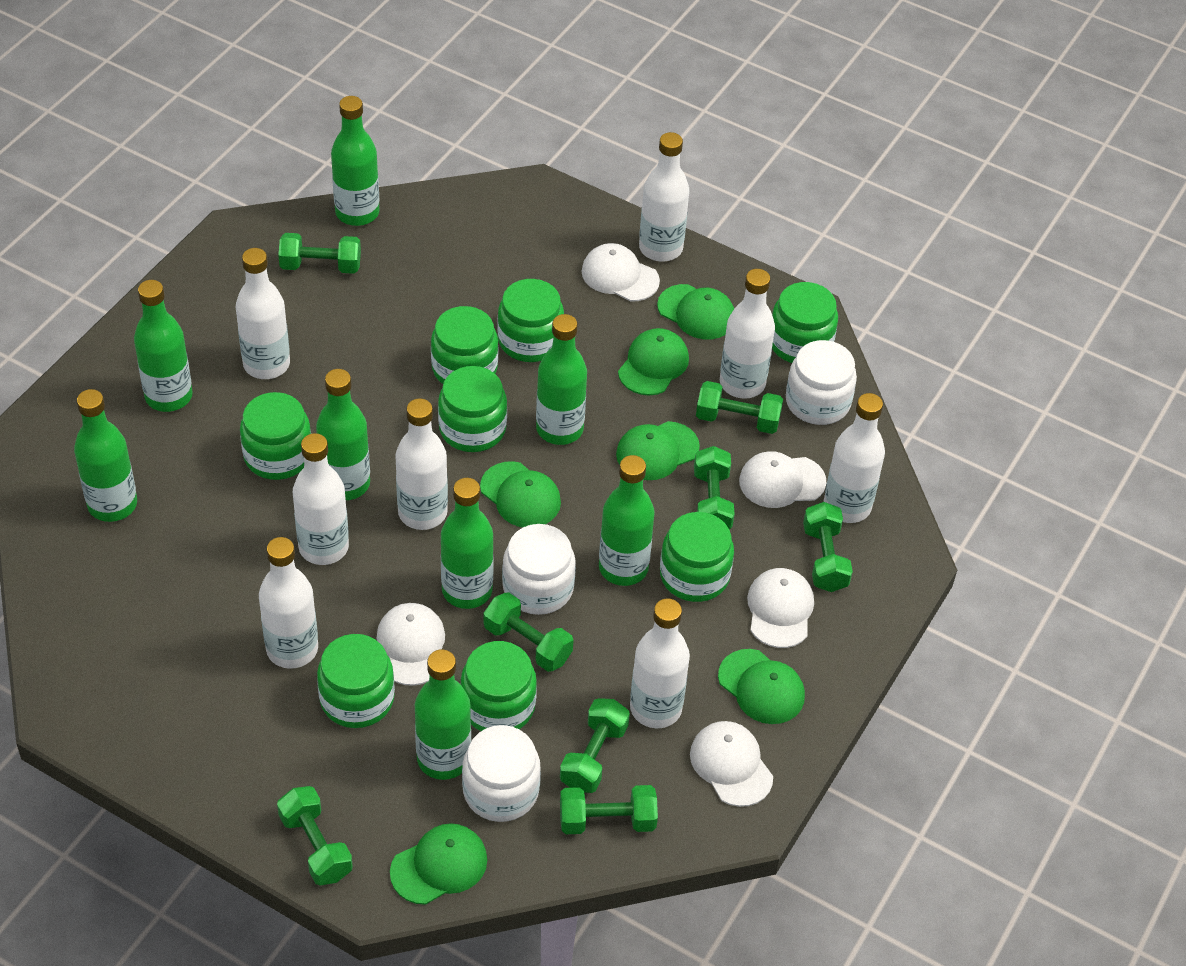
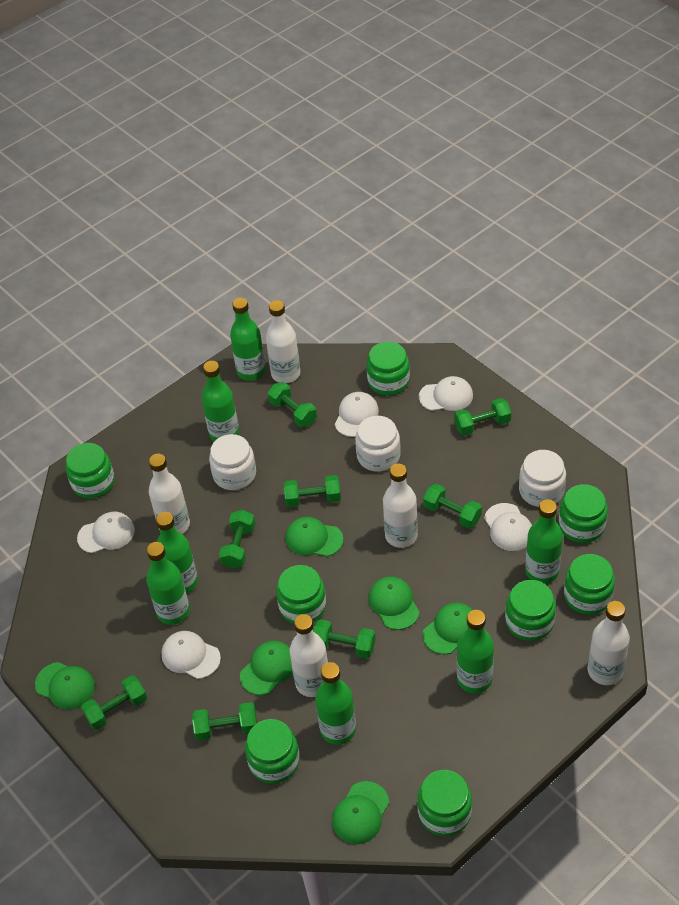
green bottle: [74,389,137,522] [134,280,193,412] [316,369,370,500] [331,96,379,226] [415,649,471,780] [441,478,494,609] [536,314,587,445] [599,455,655,586] = 8 -> [146,542,190,625] [156,512,198,594] [201,361,239,441] [230,298,266,381] [315,662,356,745] [457,610,494,693] [525,499,563,584] = 7
white bottle: [236,248,290,379] [259,537,318,669] [293,433,349,565] [395,398,448,530] [630,598,690,728] [639,132,689,262] [720,269,775,399] [824,393,885,523] = 8 -> [149,454,190,534] [266,300,300,383] [290,614,328,697] [383,464,418,548] [588,601,630,685] = 5

